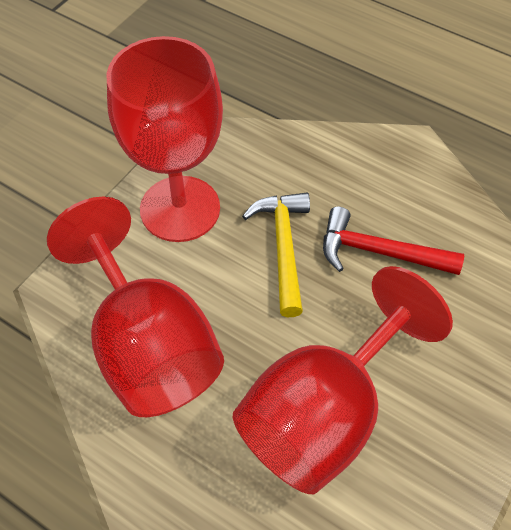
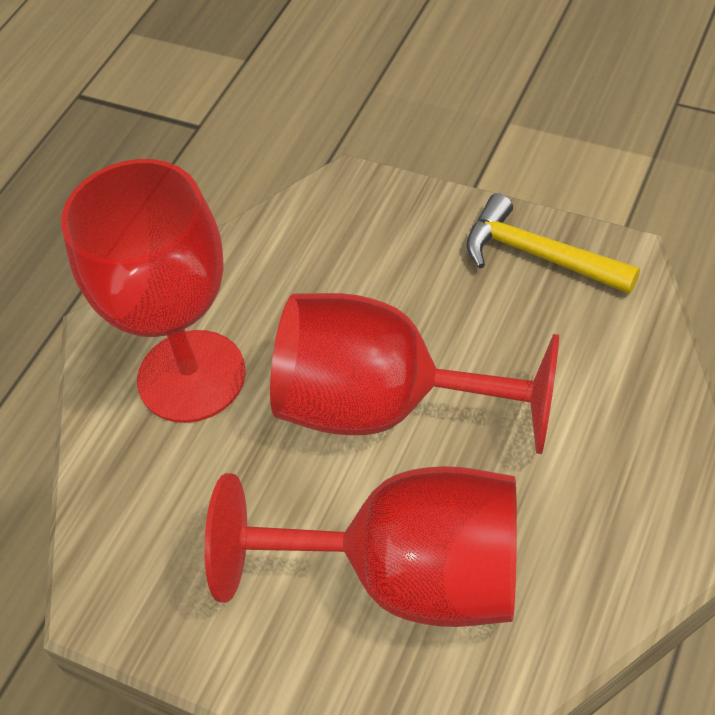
red hammer: [323,207,464,275] = 1 -> none = 0

